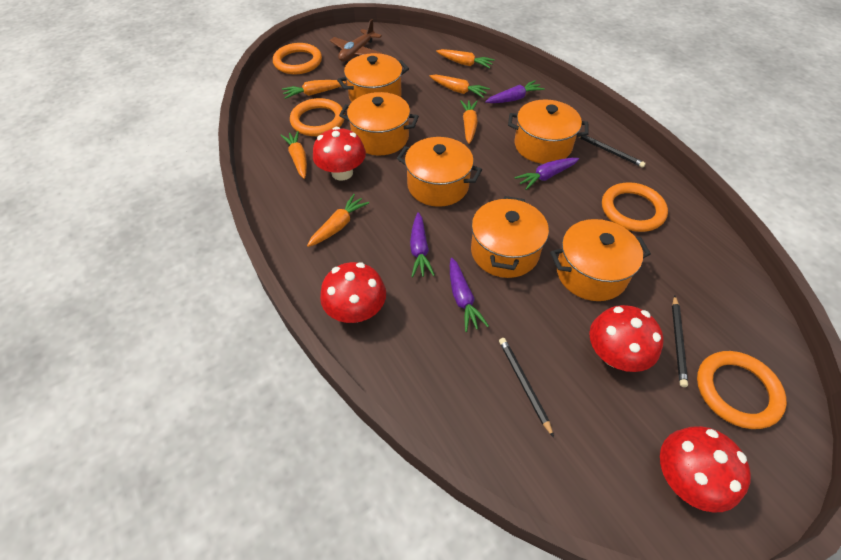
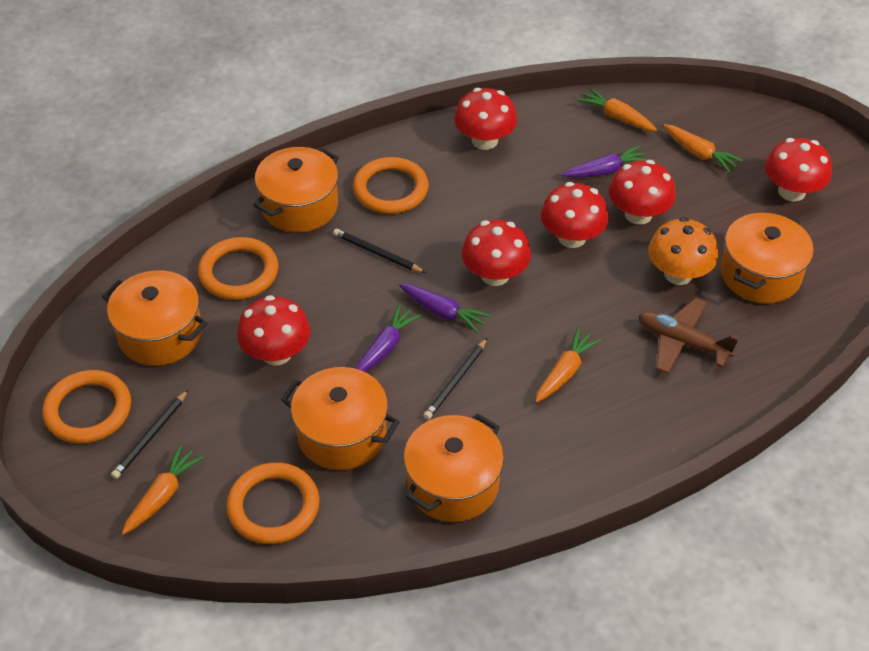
orange carrot: [280,131,307,179] [282,80,346,99] [307,194,369,247] [430,75,490,98] [436,49,495,69] [460,100,478,144] = 6 -> [122,445,204,535] [535,328,601,403] [577,88,657,131] [663,124,743,173] = 4
orange mushroom: none = 0 -> [648,217,718,285] = 1
orange pot: [337,53,409,102] [339,92,419,156] [397,137,482,207] [471,196,549,278] [508,99,589,164] [550,219,651,301] = 6 -> [102,270,208,366] [254,147,339,233] [281,367,400,470] [404,413,504,522] [720,212,814,304] = 5
purple carrot: [410,212,435,277] [450,258,489,332] [485,80,545,103] [514,158,579,190] = 4 -> [355,304,422,372] [399,284,491,333] [561,146,649,177] = 3
red mushroom: [313,127,366,180] [320,262,386,323] [589,305,664,372] [660,426,751,513] = 4 -> [237,295,310,366] [454,88,517,150] [462,220,531,286] [541,182,609,248] [609,160,676,225] [765,138,832,201] = 6

